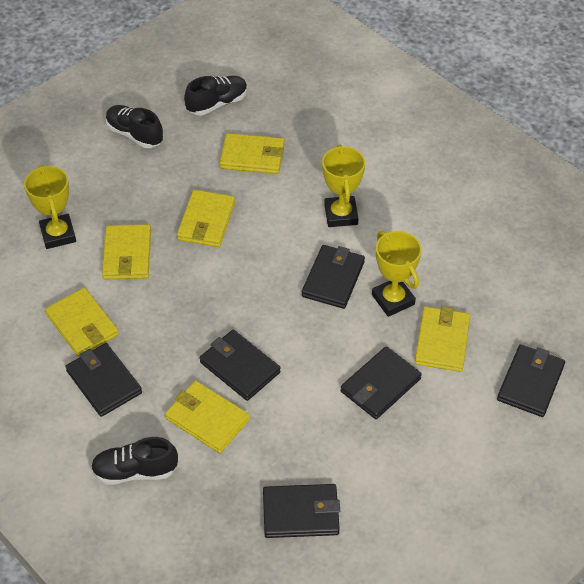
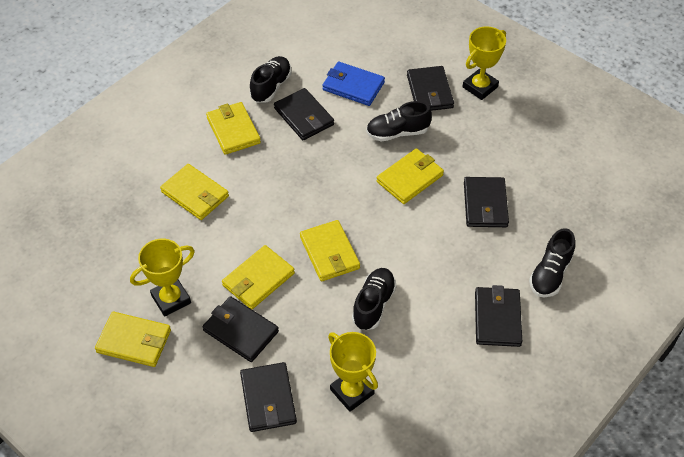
black shoe: [91,437,178,485] [106,105,163,148] [184,76,248,115] = 3 -> [250,56,292,103] [352,268,397,330] [366,101,432,141] [529,228,575,297] = 4
blue wallet: none = 0 -> [322,61,385,106] = 1

